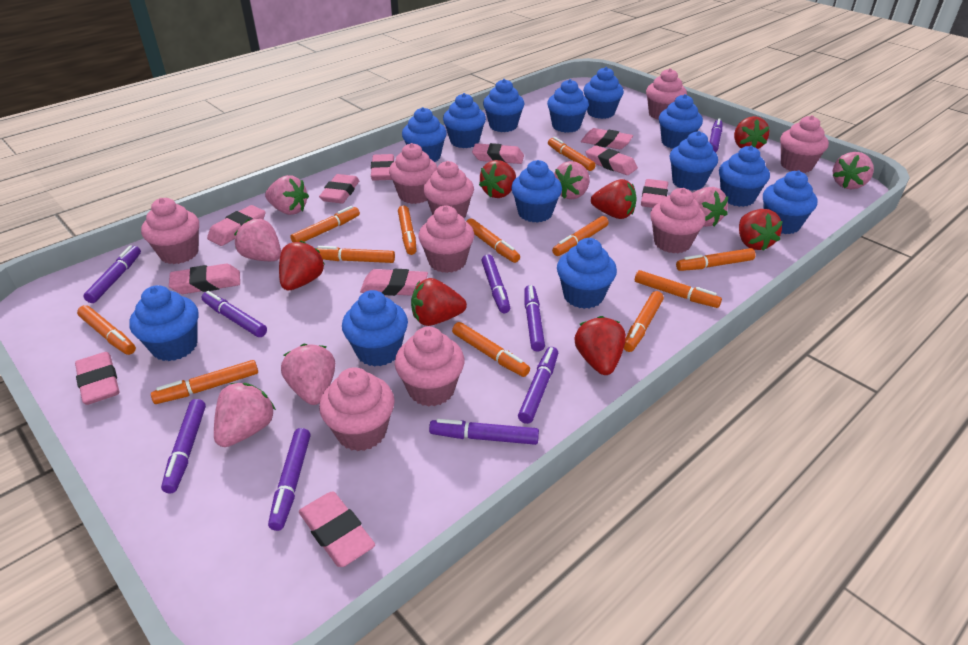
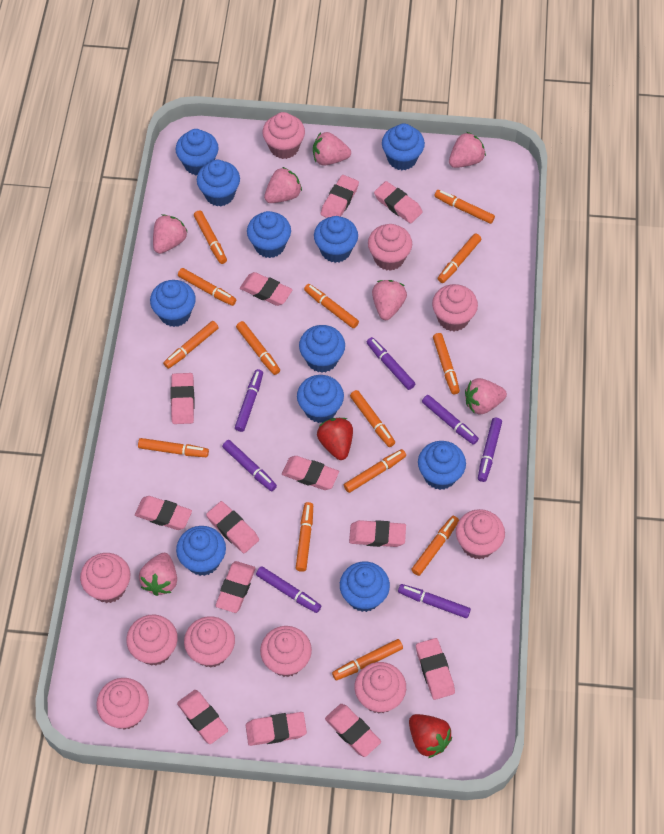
blue cupcake: [129,285,199,361] [342,290,408,367] [402,107,447,162] [443,93,486,148] [483,79,524,132] [511,160,562,223] [547,79,589,133] [557,238,617,309] [583,67,624,119] [659,94,703,148] [670,131,718,191] [719,146,770,207] [763,170,817,234] = 13 -> [150,280,196,327] [176,129,219,176] [176,526,226,576] [197,160,240,206] [247,211,291,258] [297,375,344,423] [299,325,345,373] [314,216,358,263] [340,562,390,612] [382,123,425,170] [418,441,466,490] = 11
orange marker: [77,305,136,355] [151,360,258,404] [290,206,360,242] [316,246,395,263] [398,205,417,255] [452,322,530,377] [466,218,520,263] [548,137,596,171] [552,216,609,256] [624,291,664,352] [635,270,722,308] [676,248,756,271] = 12 -> [138,438,209,457] [163,321,219,369] [178,268,236,306] [194,210,227,264] [236,321,280,375] [296,502,313,572] [304,284,359,328] [332,639,403,680] [344,449,406,493] [350,390,395,447] [411,516,459,576] [433,333,460,394] [434,190,495,224] [438,234,481,283] = 14
pink cupcake: [141,198,199,264] [319,367,395,451] [389,143,437,204] [395,327,465,407] [419,206,474,273] [423,161,474,218] [646,68,687,120] [650,188,705,253] [780,115,829,173] = 9 -> [80,553,130,603] [96,678,149,730] [126,614,178,666] [184,616,235,668] [260,626,312,677] [262,112,305,159] [354,662,406,714] [368,224,412,271] [432,284,478,331] [456,509,505,559] = 10
pink eraser: [75,352,119,405] [169,264,240,294] [207,205,266,246] [299,491,375,567] [319,174,359,203] [360,269,428,296] [371,154,394,181] [472,143,524,164] [581,128,633,149] [585,145,638,175] [641,179,668,208] = 11 -> [135,496,192,530] [171,373,195,424] [177,690,228,744] [206,501,259,553] [215,561,255,613] [240,272,293,306] [246,712,307,746] [282,456,339,490] [321,175,359,218] [325,704,381,757] [349,520,406,547] [374,181,423,224] [416,638,455,700] = 13
purple marker: [83,245,141,303] [161,399,206,493] [201,291,267,337] [268,428,310,531] [429,419,539,445] [481,254,510,313] [518,347,558,424] [524,285,545,352] [710,118,722,153] = 9 -> [222,440,277,491] [235,369,263,432] [256,566,321,613] [367,337,415,390] [398,584,471,618] [422,395,479,445] [478,418,502,482] = 7
red strawberry: [279,240,325,290] [411,278,467,326] [479,160,516,198] [575,316,626,375] [591,179,637,219] [734,116,769,149] [739,209,783,251] = 7 -> [317,418,353,460] [409,714,452,758] = 2

